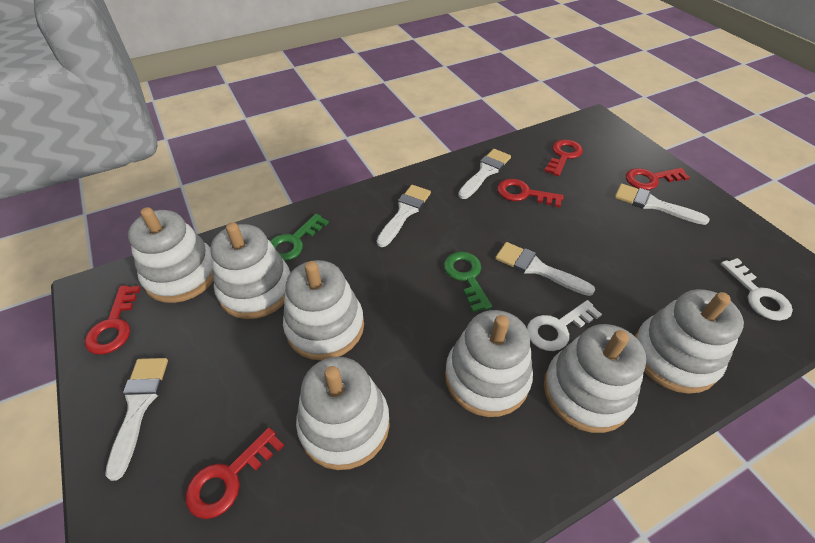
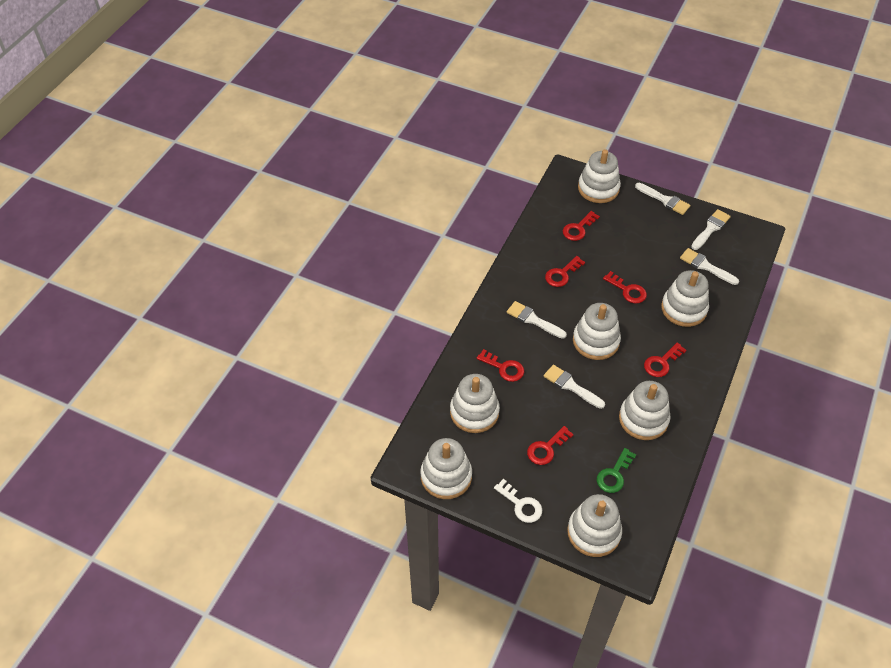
green key: [270,214,329,261] [444,252,492,313] = 2 -> [596,448,636,493] = 1
red key: [85,285,141,355] [185,427,284,519] [497,179,564,207] [544,140,583,176] [626,168,690,190] = 5 -> [477,349,524,382] [527,426,574,465] [545,256,585,287] [563,211,600,241] [603,271,647,303] [644,343,687,377] = 6
white key: [527,300,602,351] [721,258,793,321] = 2 -> [494,479,542,523] = 1

